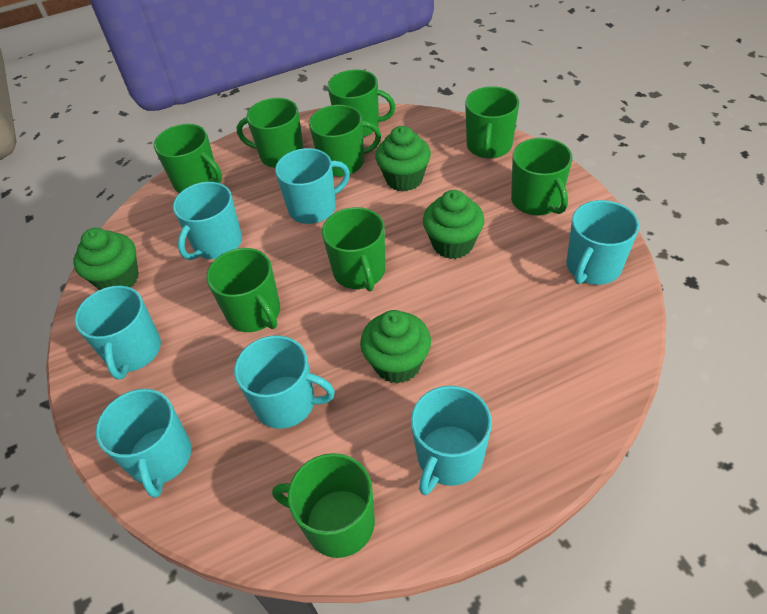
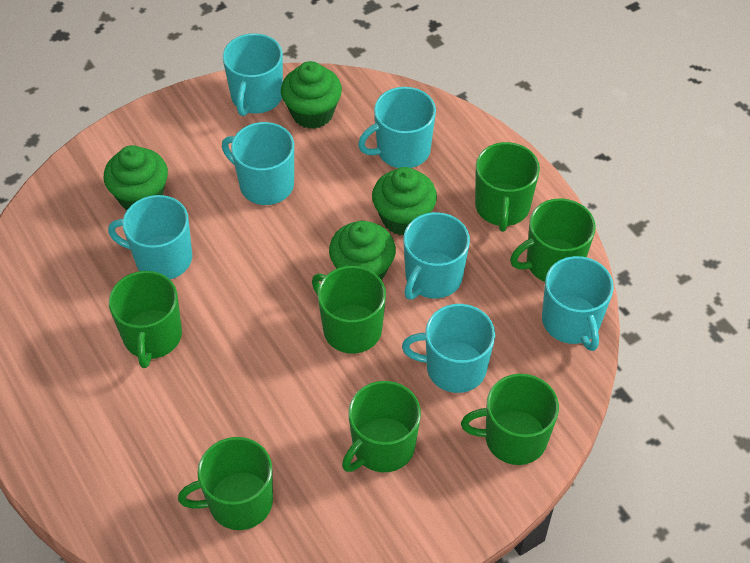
green mug: [154,124,222,193] [206,248,280,332] [237,98,304,168] [272,453,375,558] [309,105,381,177] [322,207,385,292] [327,70,395,137] [465,86,519,159] [511,138,573,215] = 9 -> [109,271,182,368] [178,437,273,530] [312,266,386,354] [342,381,421,472] [461,374,559,465] [475,142,540,232] [510,198,596,282] = 7

